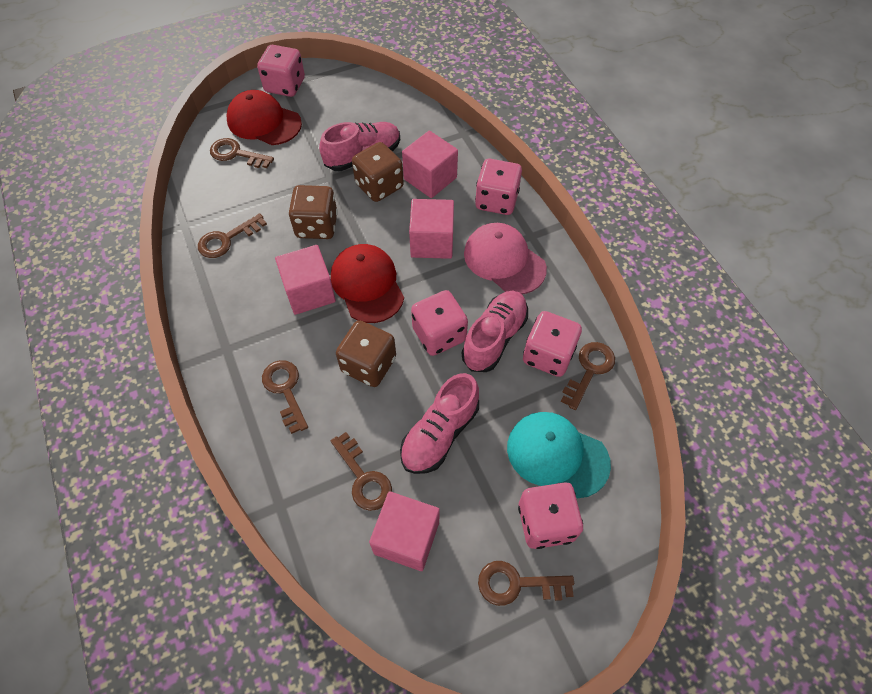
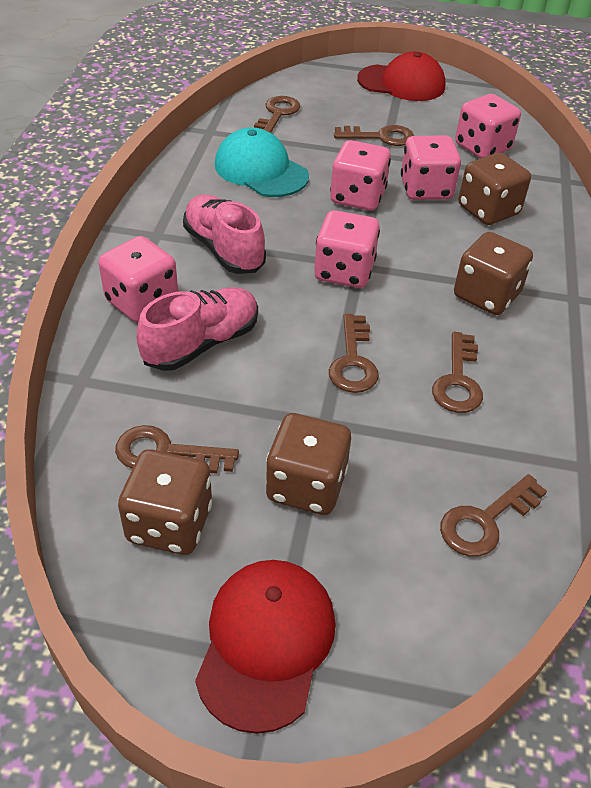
brown dice: [289,185,338,239] [336,320,396,387] [352,142,404,202] = 3 -> [118,449,212,555] [266,413,351,515] [454,232,533,315] [459,153,531,225] = 4
pink cap: [464,223,547,294] = 1 -> none = 0
pink cube: [275,245,336,315] [369,491,440,571] [402,131,458,198] [409,199,454,259] = 4 -> none = 0
pink shoe: [319,122,400,171] [400,373,479,474] [462,291,528,372] = 3 -> [137,287,258,371] [183,194,266,274] = 2

